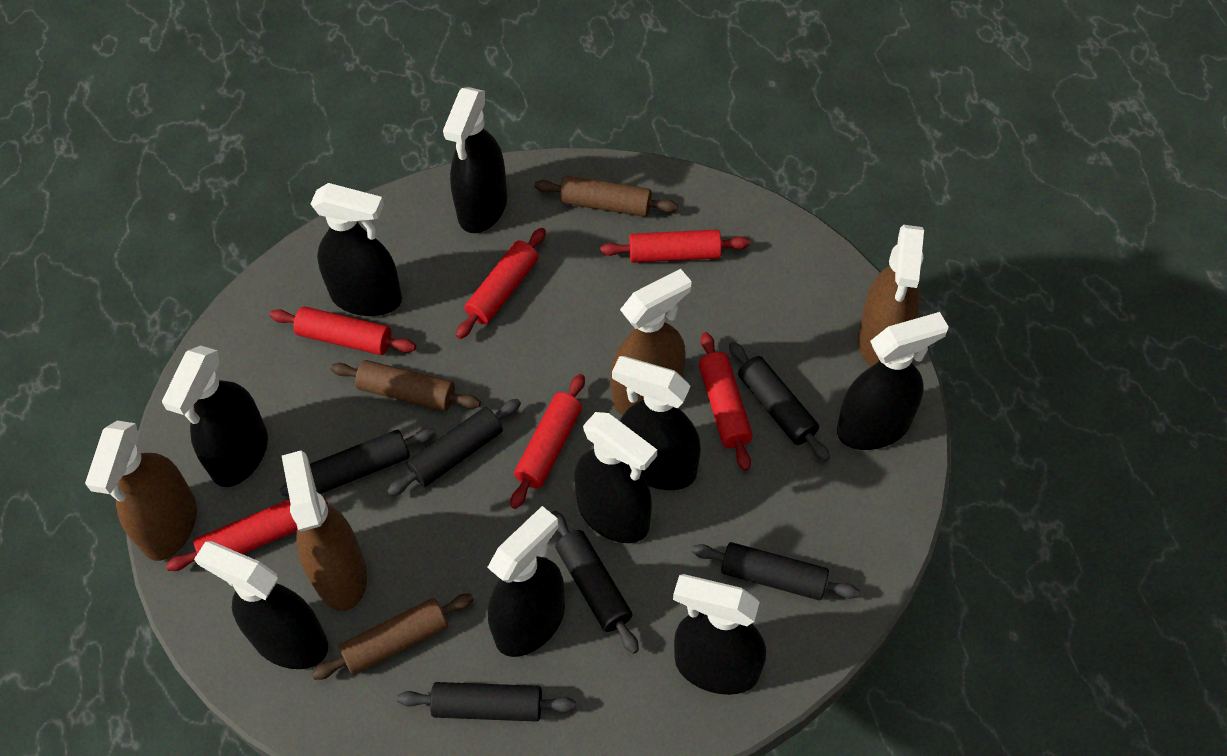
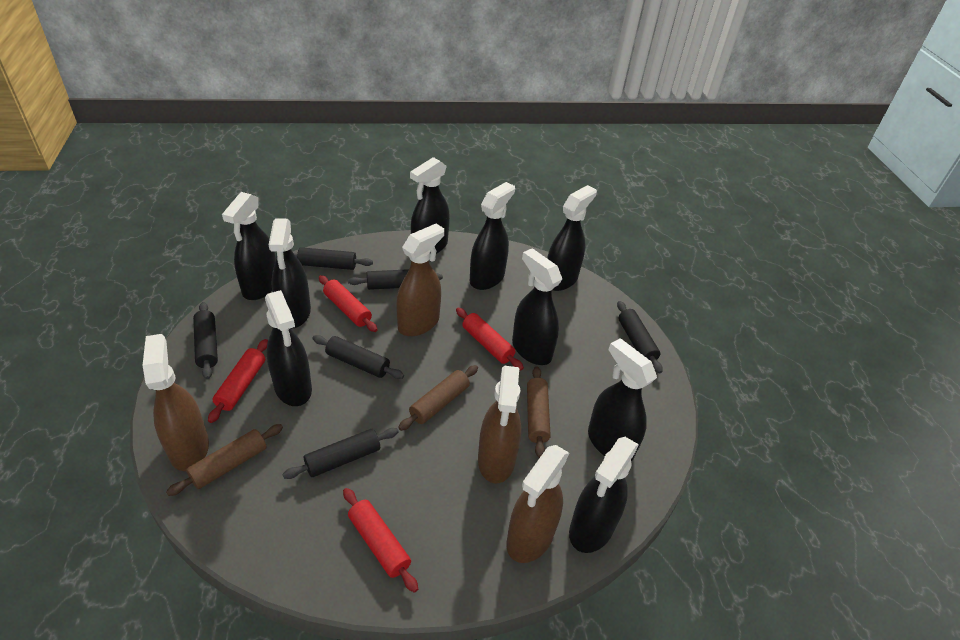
red rolling pin: [166,498,328,571] [270,306,416,355] [456,228,546,339] [510,374,585,509] [600,230,750,263] [699,332,753,471] = 6 -> [208,339,268,423] [319,275,378,332] [343,488,418,593] [456,308,524,371] = 4

